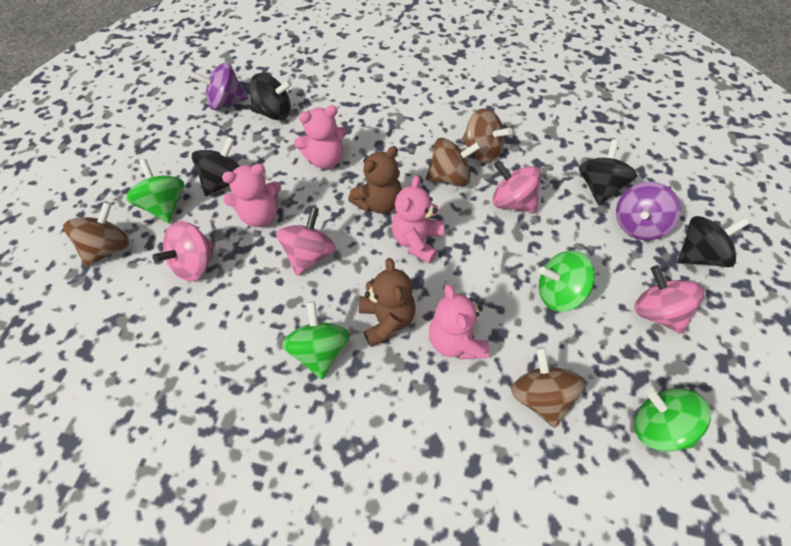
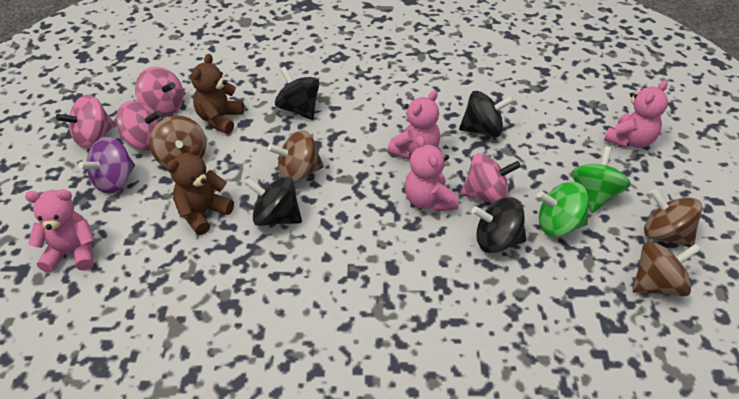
green spinning top: [126,159,184,224] [282,301,350,379] [539,250,595,312] [635,388,711,452] = 4 -> [537,182,589,237] [571,146,631,213] = 2
purple spinning top: [191,62,248,110] [616,182,681,240] = 2 -> [78,137,135,194] = 1

